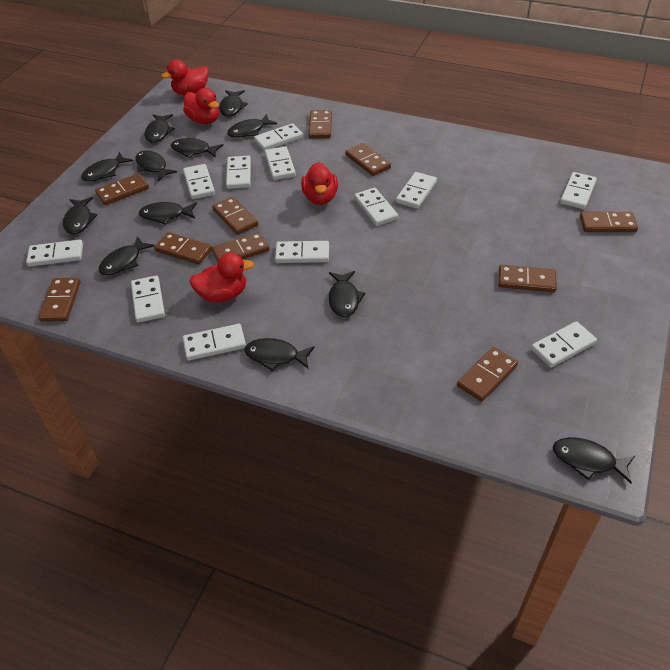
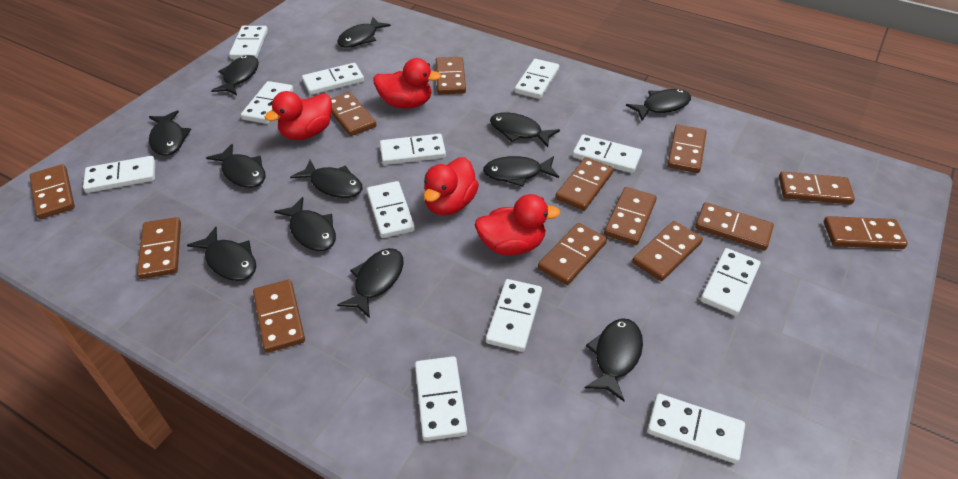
brown domino: [38,278,81,322] [95,173,149,205] [154,232,212,265] [212,197,258,235] [212,232,270,262] [308,110,332,138] [345,143,391,176] [457,347,518,402] [498,265,557,292] [580,212,638,232] = 10 -> [30,164,75,219] [137,217,181,279] [253,280,305,353] [330,92,376,136] [436,57,466,95] [538,223,607,285] [555,157,613,211] [604,187,657,245] [632,221,703,281] [667,124,707,173] [695,202,774,250] [779,172,855,204] [824,216,908,249] = 13

